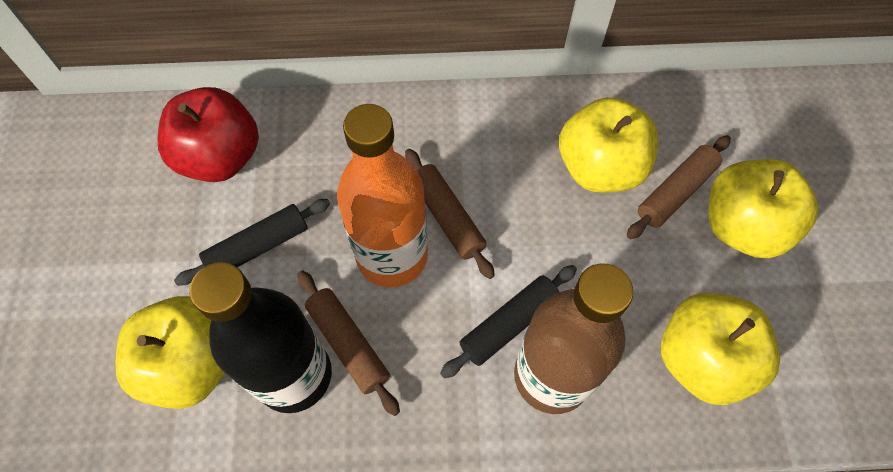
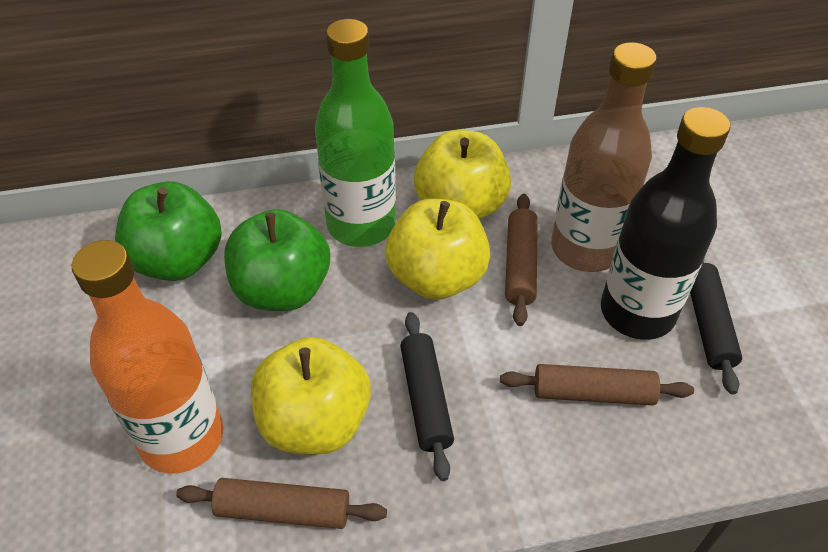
green apple: none = 0 -> [115,181,222,281] [224,209,330,311] = 2
green bottle: none = 0 -> [315,19,396,247] = 1
red apple: [158,87,259,182] = 1 -> none = 0
yellow apple: [115,296,225,409] [559,97,658,193] [661,293,780,405] [708,159,818,258] = 4 -> [251,337,371,455] [385,199,490,300] [414,130,511,219] = 3

